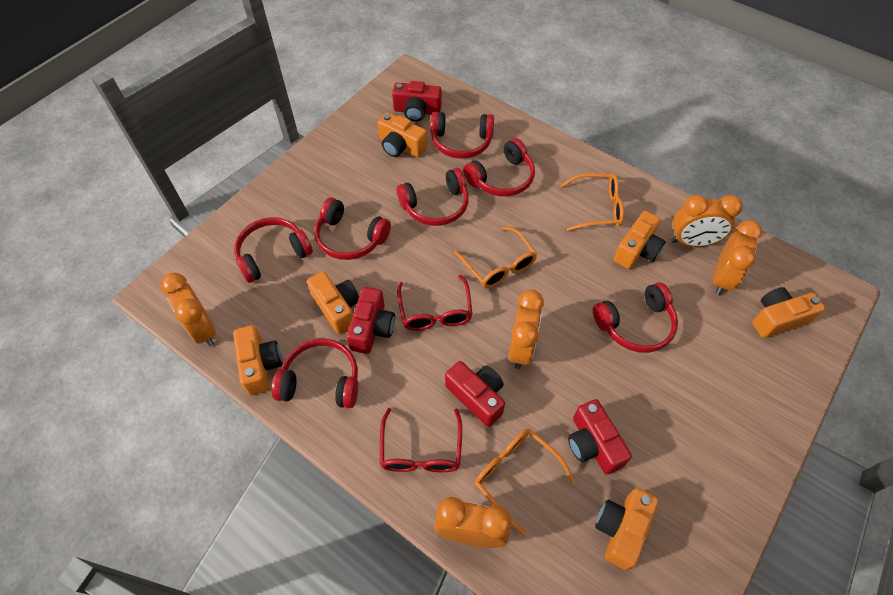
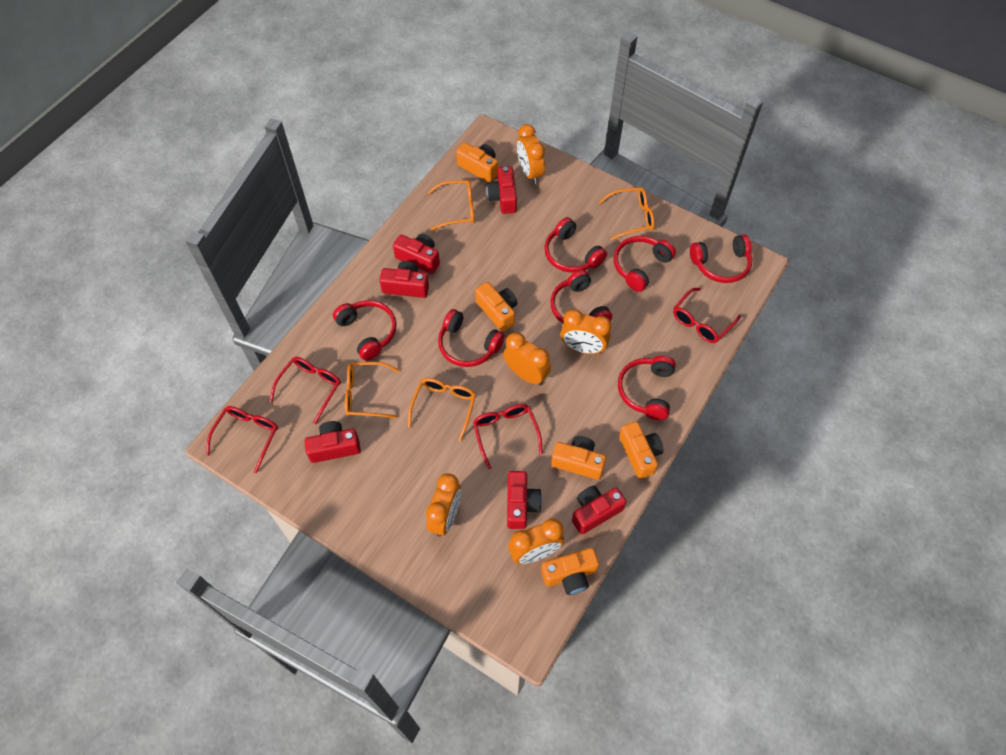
orange camera: [233,325,283,395] [307,271,359,334] [378,112,427,157] [595,488,659,570] [614,211,666,269] [752,287,825,338] = 6 -> [456,143,498,182] [475,282,517,332] [541,548,599,595] [551,436,606,480] [619,421,663,479] = 5
orange glasses: [454,226,537,288] [475,429,574,536] [560,173,624,231] = 3 -> [345,362,399,418] [408,378,476,441] [428,180,474,230] [599,187,655,240] = 4
red camera: [346,287,395,354] [392,81,442,122] [445,361,505,427] [568,399,632,475] = 4 -> [304,421,361,463] [380,261,429,298] [393,234,440,274] [487,166,517,214] [507,471,542,529] [572,486,626,534] = 6
red glasses: [380,408,462,472] [397,275,473,331] = 2 -> [206,406,278,473] [270,357,341,424] [473,404,543,469] [673,288,741,343] = 4

